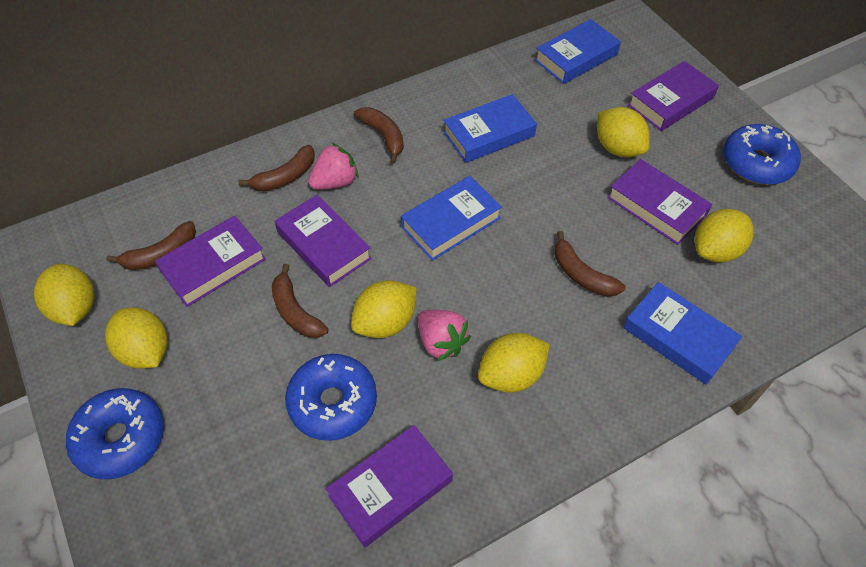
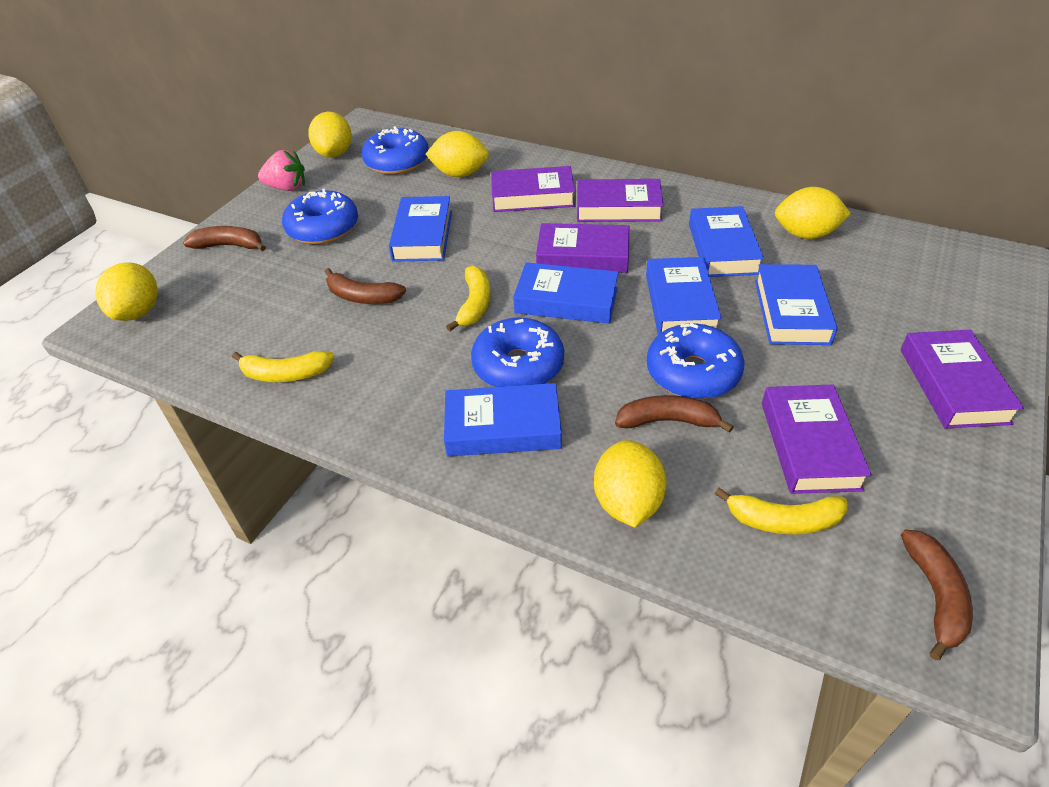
blue book: [401,176,502,261] [443,94,537,163] [535,19,621,84] [623,282,742,385] = 4 -> [389,196,452,262] [444,383,562,456] [513,262,619,324] [646,257,722,335] [689,206,764,277] [755,264,838,345] = 6
blue donut: [66,388,164,479] [285,354,377,441] [723,124,801,185] = 3 -> [282,189,358,245] [362,126,429,175] [471,317,564,387] [647,323,744,399] = 4
brown banana: [106,221,196,270] [238,145,315,191] [272,264,328,338] [354,107,404,163] [555,231,625,297] = 5 -> [183,226,266,251] [325,268,406,304] [615,395,734,433] [901,529,973,660] = 4
pink strawberry: [308,143,358,190] [418,310,471,361] = 2 -> [258,150,305,191] = 1
yellow banana: none = 0 -> [232,351,334,382] [446,266,491,331] [715,488,848,535] = 3
yellow lemon: [34,264,95,326] [105,307,168,369] [351,280,417,338] [478,333,550,392] [597,107,650,157] [695,209,754,263] = 6 -> [95,262,158,321] [308,112,352,158] [426,131,489,177] [594,440,667,528] [775,187,851,239] = 5

